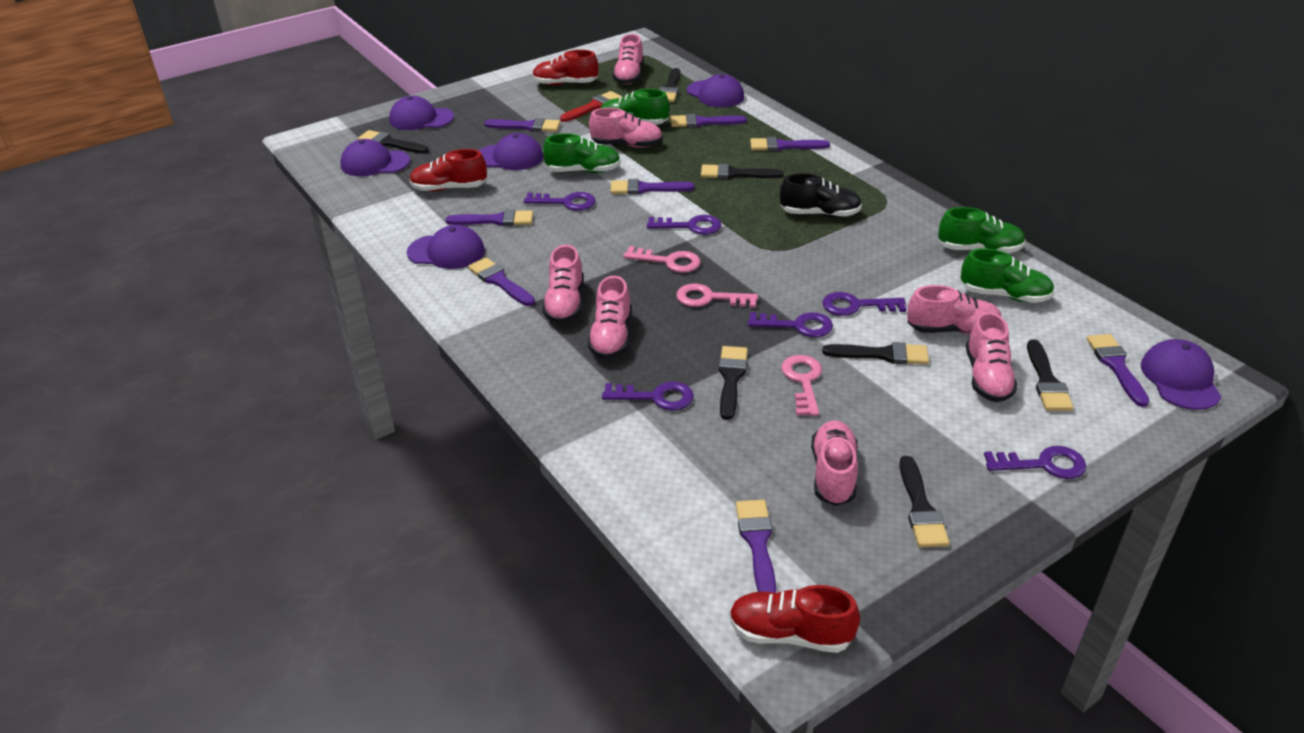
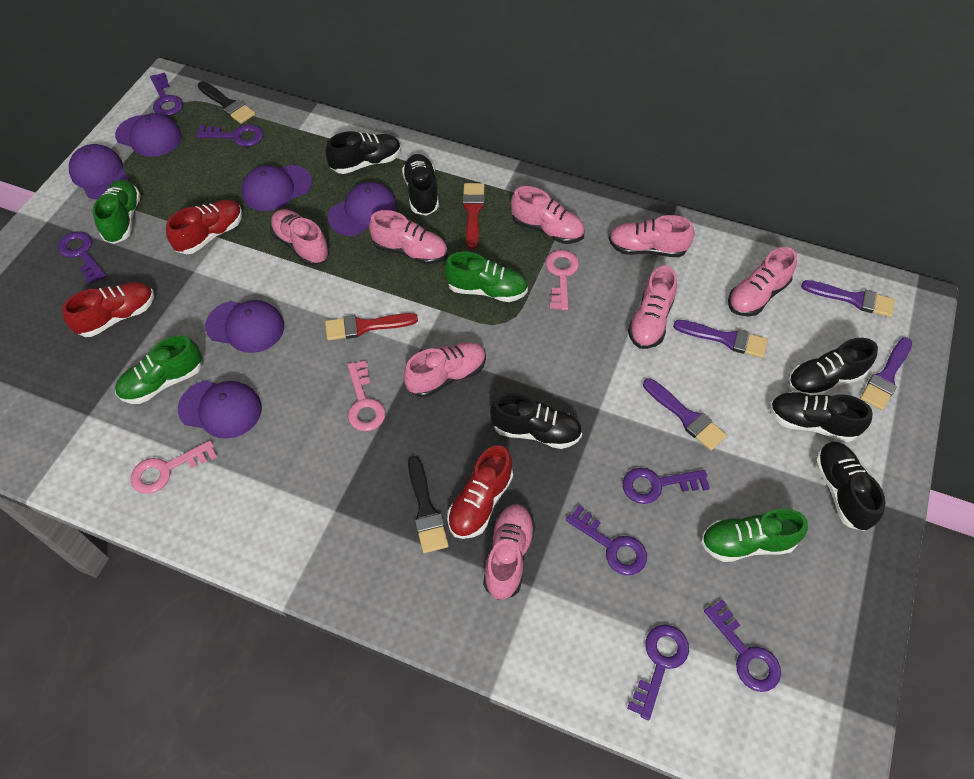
black brush: [358,130,429,154] [659,68,680,102] [701,164,784,179] [719,346,748,420] [823,342,929,364] [899,456,950,548] [1027,339,1074,411] = 7 -> [198,81,255,124] [408,456,449,553] = 2
black shoe: [780,173,862,217] = 1 -> [326,131,401,174] [402,154,439,216] [490,393,582,449] [770,392,873,442] [788,338,878,395] [815,442,885,531] = 6
pink shoe: [542,245,583,324] [588,276,631,359] [589,108,663,148] [613,34,644,85] [811,420,858,506] [907,285,1001,334] [966,312,1017,402] = 7 -> [270,209,330,266] [369,210,448,265] [403,342,486,397] [483,504,536,600] [511,186,585,244] [609,215,694,257] [628,266,677,349] [728,247,797,316] = 8
purple brush: [446,209,533,226] [468,257,535,306] [484,118,560,132] [611,179,694,195] [670,114,747,127] [736,500,776,593] [750,137,830,151] [1086,334,1149,407] = 8 -> [643,378,727,451] [673,320,768,358] [801,280,895,317] [860,337,912,410] = 4
purple key: [524,192,596,211] [602,382,694,410] [647,215,721,235] [748,312,833,337] [823,292,906,316] [984,446,1087,479] = 6 -> [58,231,106,285] [150,72,183,116] [196,124,263,147] [566,505,647,575] [622,468,710,504] [627,625,689,720] [704,600,781,692] = 7
red brush: [560,91,622,122] = 1 -> [325,313,418,341] [463,183,485,249] = 2

